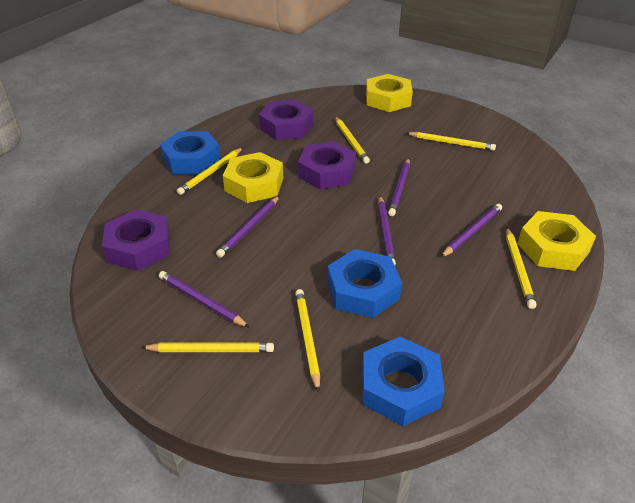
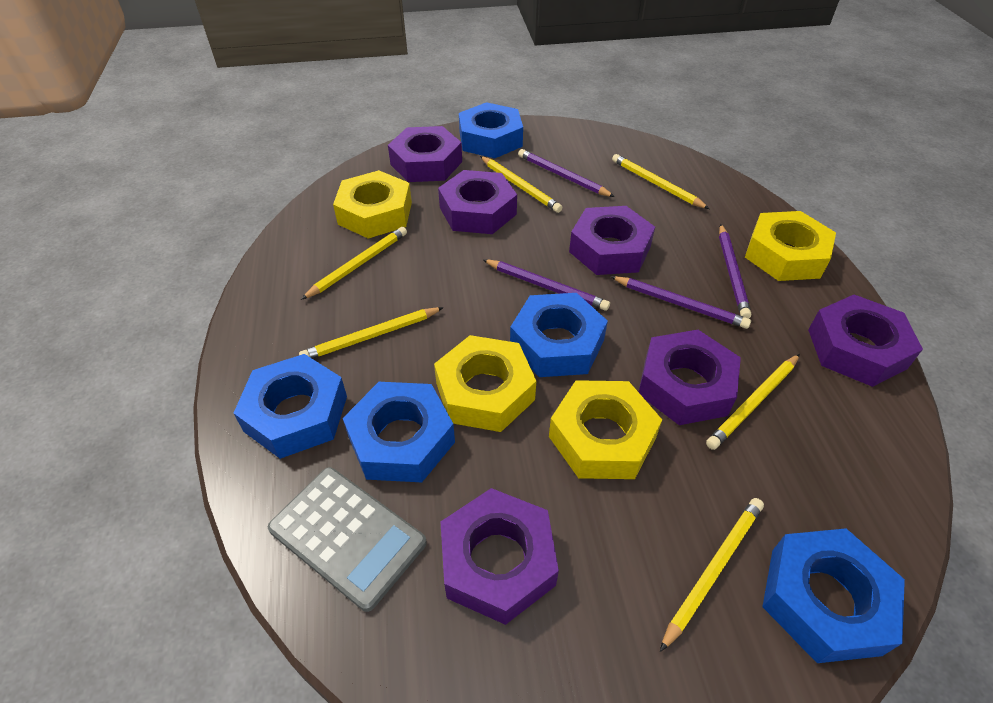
blue nut: [160,131,221,174] [327,249,402,318] [362,336,445,426] = 3 -> [234,354,347,459] [343,382,455,482] [459,102,523,158] [510,293,608,377] [762,528,905,663] = 5
grey calculator: none = 0 -> [268,467,427,612] = 1
purple nut: [102,209,170,271] [259,100,313,140] [298,141,356,190] = 3 -> [388,126,462,182] [438,170,517,234] [441,488,559,625] [569,206,655,275] [639,330,741,425] [808,295,923,387] = 6
purple pencil: [159,271,250,328] [216,196,280,258] [378,196,396,265] [388,158,410,216] [441,204,502,258] = 5 -> [483,259,610,311] [518,149,615,197] [610,276,751,329] [719,224,751,319] = 4
yellow nut: [223,152,283,203] [366,74,413,112] [517,211,596,271] = 3 -> [333,170,412,239] [434,335,536,432] [549,380,662,479] [745,211,836,281] = 4

